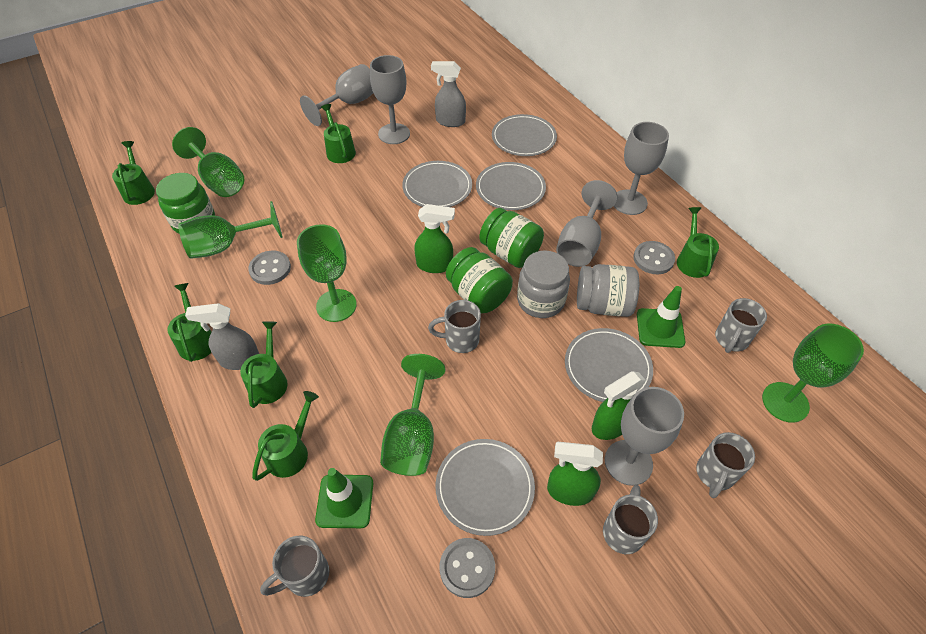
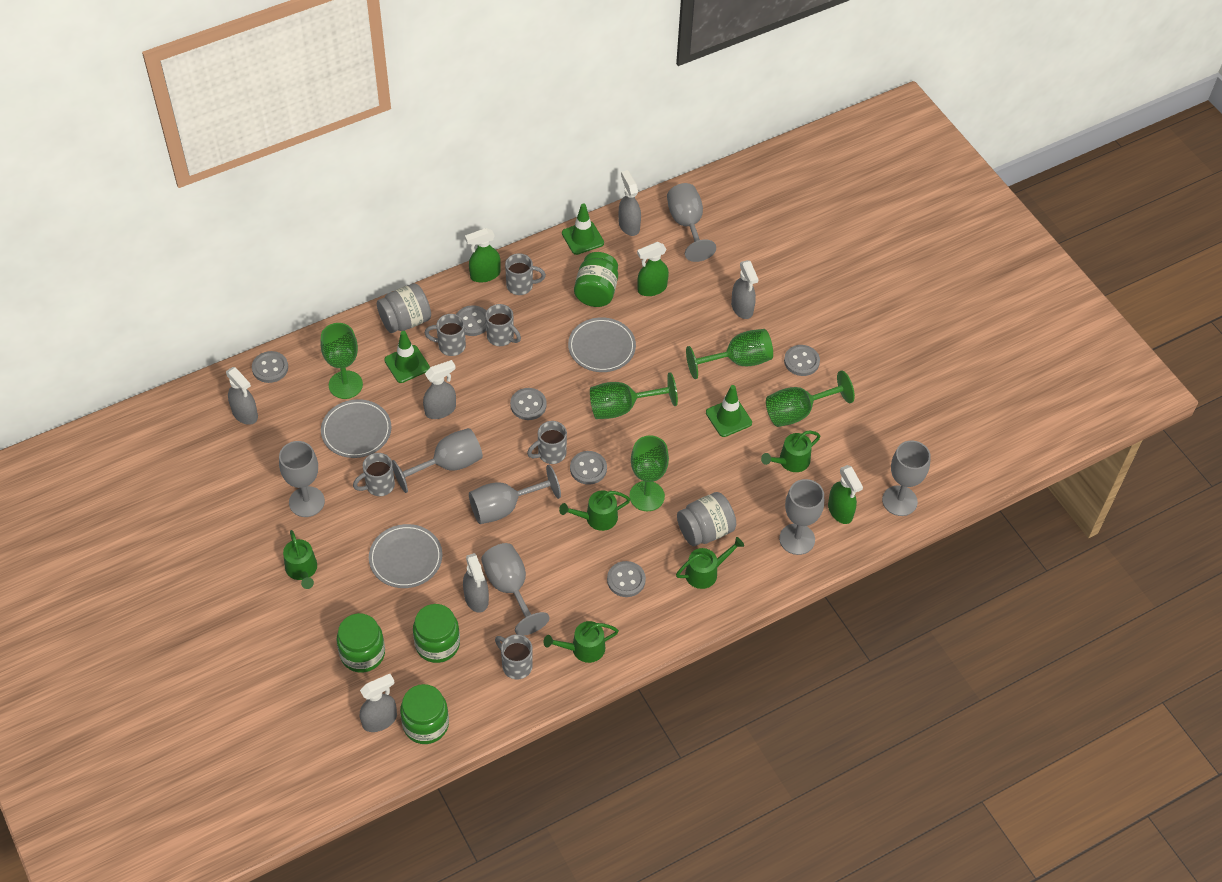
green jar: [156,173,215,234] [446,247,513,313] [479,208,544,268] = 3 -> [336,613,385,673] [400,684,449,744] [413,604,460,663] [574,252,618,307] = 4
green traffic cone: [315,468,373,528] [637,286,685,348] = 2 -> [384,331,430,383] [562,203,604,255] [706,385,752,437] = 3
green watering can: [112,141,155,205] [167,283,212,362] [240,321,288,408] [252,391,319,481] [321,104,356,163] [677,207,719,278] = 6 -> [283,530,317,589] [544,621,619,663] [559,491,631,531] [676,537,744,589] [761,431,820,472] = 5
grey button: [248,251,291,285] [439,538,495,598] [633,241,675,274] = 3 -> [252,351,288,383] [456,305,486,336] [510,388,547,420] [570,451,607,485] [607,561,646,597] [784,345,820,376] = 6
grey goblet: [300,64,373,126] [370,55,410,144] [556,180,617,267] [605,387,684,486] [614,122,669,215] = 5 -> [279,441,325,517] [392,428,483,493] [469,465,561,524] [481,543,549,636] [667,183,716,262] [779,479,824,555] [882,440,931,516] = 7
grey mug: [260,536,329,597] [428,300,481,353] [603,485,658,554] [696,432,755,498] [715,298,767,353] = 5 -> [353,453,395,496] [425,314,466,356] [485,304,521,346] [495,634,533,679] [505,253,546,295] [527,421,567,464] = 6
grey plate: [402,161,472,207] [435,439,535,536] [476,162,546,210] [492,114,557,156] [565,328,653,402] = 5 -> [321,399,391,458] [369,524,442,588] [568,317,636,372] = 3
grey spray bottle: [185,303,259,370] [431,61,466,127] = 2 -> [226,367,258,425] [360,674,397,732] [423,360,456,419] [463,553,489,613] [619,170,641,236] [731,260,759,319] = 6

